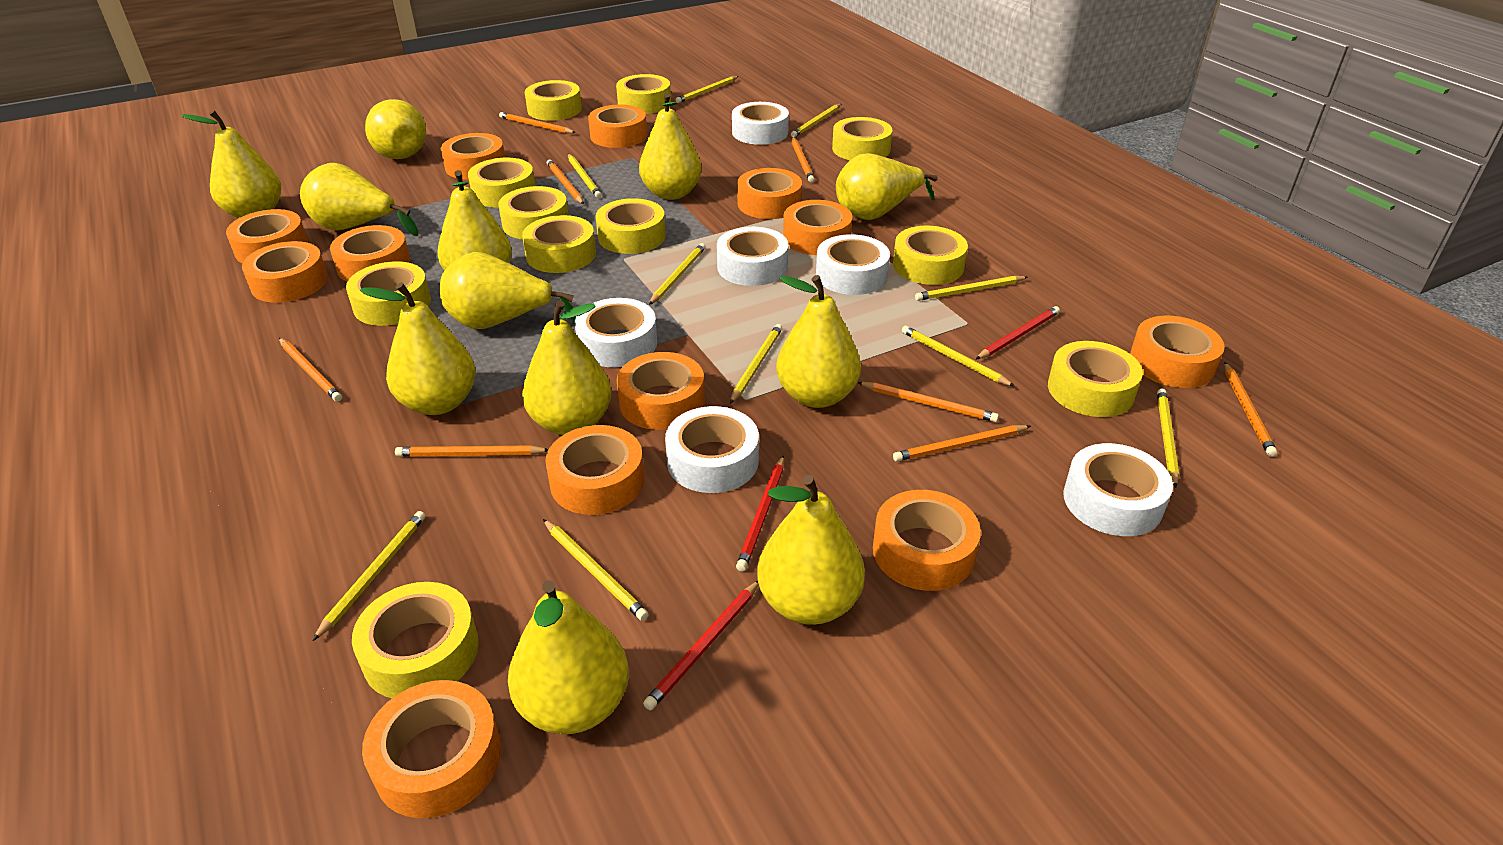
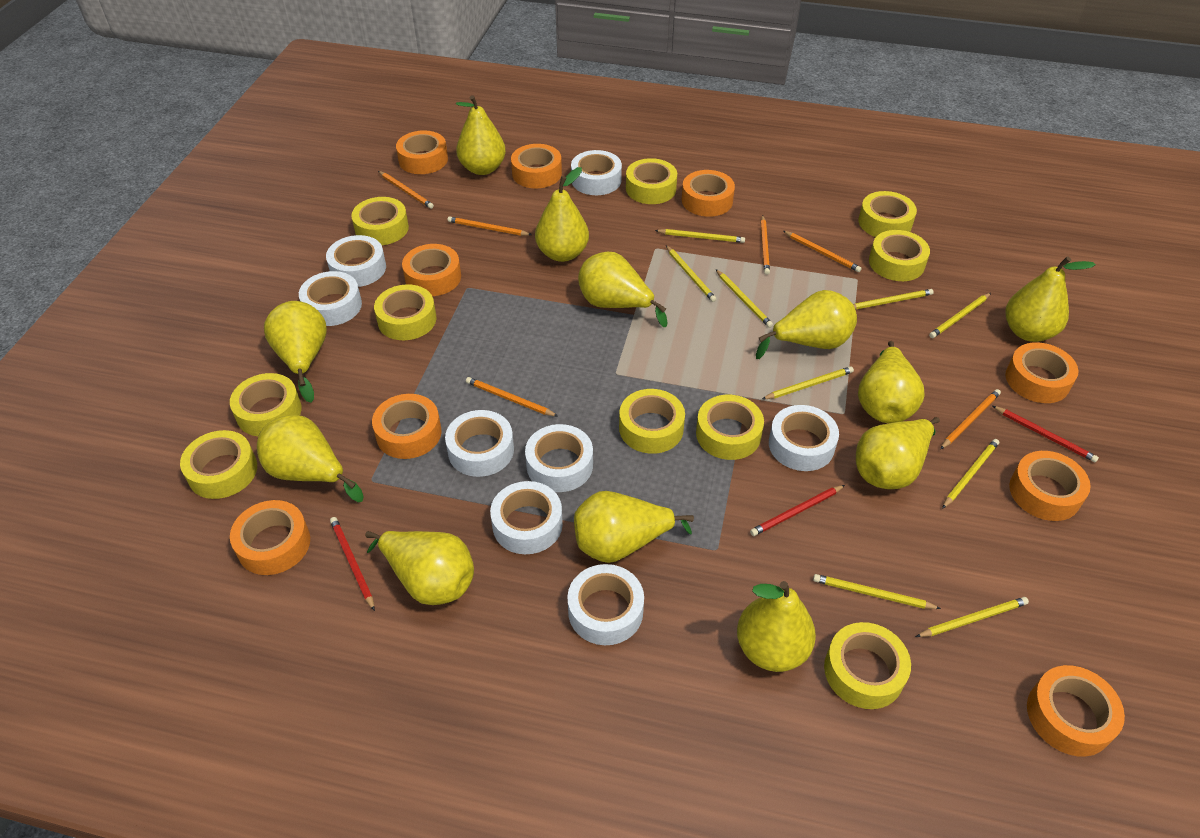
orange pencil: [279,338,342,402] [395,445,549,457] [499,112,576,133] [547,160,584,204] [792,137,815,183] [857,382,999,422] [893,425,1031,462] [1224,362,1277,457] = 8 -> [378,171,434,209] [447,216,532,236] [466,377,557,416] [760,215,770,275] [783,231,862,272] [940,389,1001,449] = 6
orange tape: [226,209,308,263] [242,241,328,303] [330,225,411,282] [362,680,501,818] [441,133,505,180] [545,425,645,515] [588,104,647,148] [617,352,705,430] [737,168,802,219] [783,200,852,255] [873,490,981,591] [1130,316,1224,388] = 12 -> [230,500,310,575] [372,394,442,459] [396,130,448,174] [402,244,461,296] [511,144,562,188] [682,170,735,217] [1005,342,1078,403] [1009,451,1091,521] [1027,665,1125,757] = 9
white tape: [575,298,657,367] [665,406,759,493] [717,227,789,286] [732,102,789,145] [816,234,890,295] [1063,443,1173,536] = 6 -> [299,271,362,326] [326,235,386,287] [445,410,514,477] [490,481,563,554] [525,424,593,492] [567,564,644,645] [571,150,622,195] [769,405,839,471] = 8
yellow pencil: [313,511,426,641] [543,519,649,621] [568,154,602,198] [649,243,706,305] [676,76,739,103] [730,324,783,404] [791,104,841,137] [902,326,1015,387] [915,276,1027,301] [1157,389,1179,488] = 10 -> [655,229,745,243] [666,245,716,302] [716,269,773,328] [762,366,854,399] [813,574,941,609] [853,289,934,309] [916,597,1029,637] [929,293,991,338] [942,439,999,509] = 9
yellow tape: [346,261,431,326] [352,582,479,698] [468,158,535,208] [498,186,568,239] [522,215,596,273] [525,80,582,121] [595,198,666,254] [616,74,671,114] [832,117,892,160] [893,226,968,285] [1048,341,1143,417] = 11 -> [180,430,257,499] [230,373,302,436] [351,197,409,245] [374,284,437,340] [619,389,685,454] [626,158,677,204] [696,395,764,460] [824,622,911,709] [858,191,917,237] [869,230,930,281] = 10

